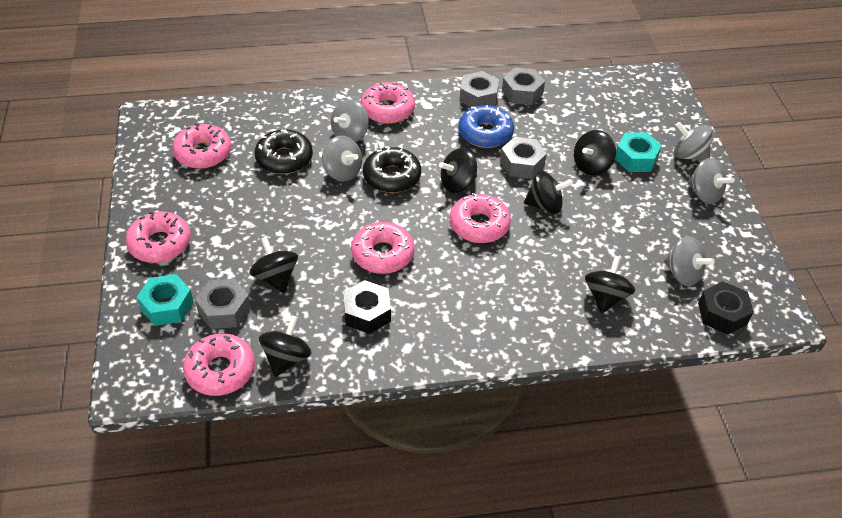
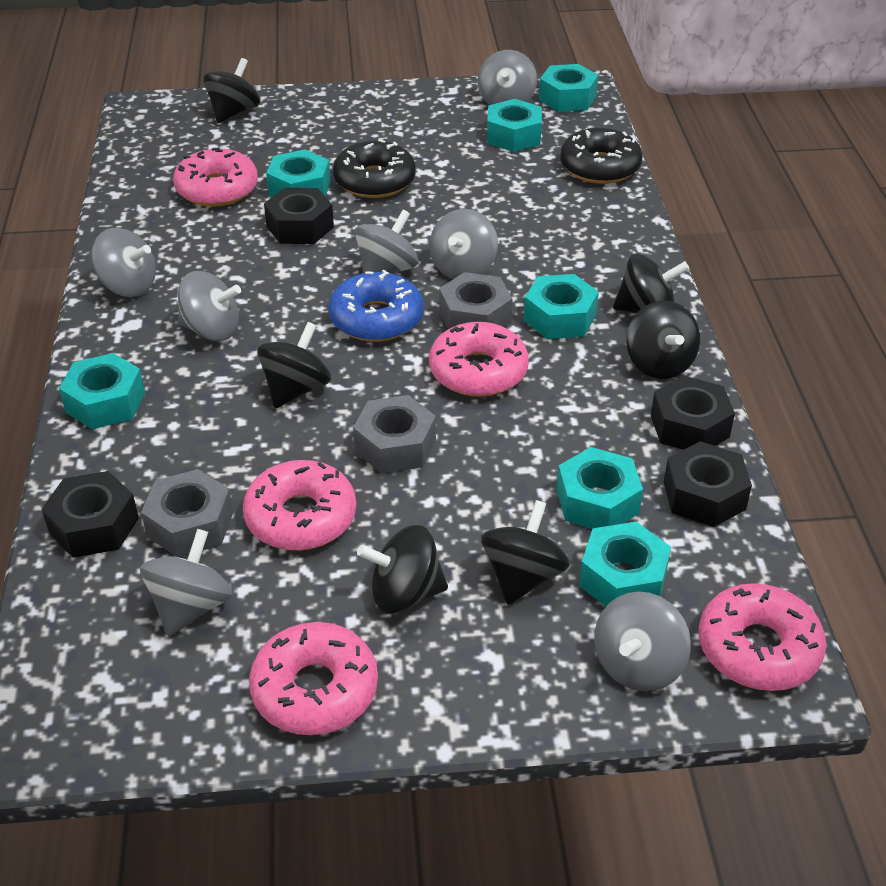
black nut: [343,280,391,334] [698,281,754,335] = 2 -> [42,471,139,558] [264,188,334,244] [651,376,735,450] [664,441,752,527] = 4
grey nut: [195,279,251,329] [460,71,499,107] [500,137,547,179] [502,67,545,105] = 4 -> [141,469,233,557] [353,395,436,474] [439,272,513,329] = 3
grey spinning top: [322,135,362,182] [331,99,369,142] [664,236,715,286] [674,122,713,161] [687,158,734,204] = 5 -> [91,228,156,297] [140,529,233,637] [178,271,241,341] [355,210,418,274] [429,209,498,279] [478,50,537,105] [594,592,691,691] = 7
pink donut: [126,211,191,263] [172,123,231,169] [183,333,255,396] [351,222,415,274] [361,82,415,124] [450,193,511,243] = 6 -> [173,148,258,207] [243,460,356,551] [249,622,378,735] [429,322,529,397] [699,583,826,691] = 5
turquoise nut: [137,274,194,326] [615,132,662,172] = 2 -> [59,353,145,429] [266,149,331,197] [487,99,542,152] [524,274,599,339] [539,64,598,112] [557,447,643,529] [579,522,671,607] = 7

